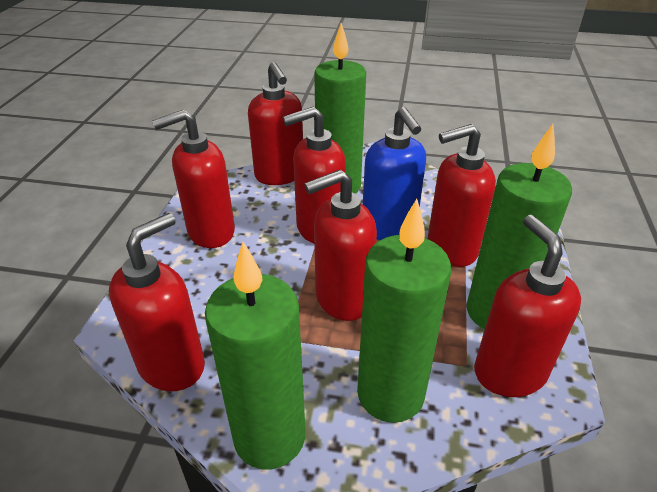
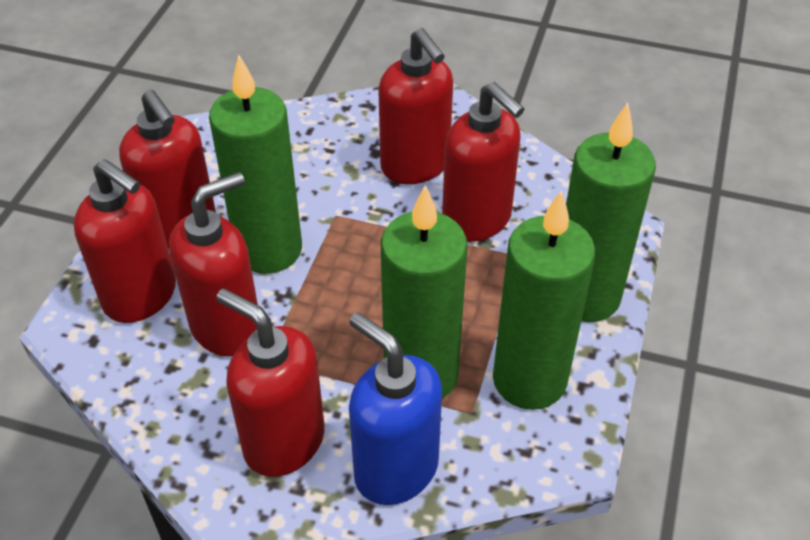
red soap dispenser: [109,213,205,391] [152,110,235,248] [248,62,303,185] [283,107,346,243] [304,170,377,321] [428,124,496,267] [474,215,581,397] = 7 -> [74,159,176,323] [119,90,216,249] [169,172,258,356] [216,288,325,477] [378,28,453,184] [442,82,524,242] = 6

